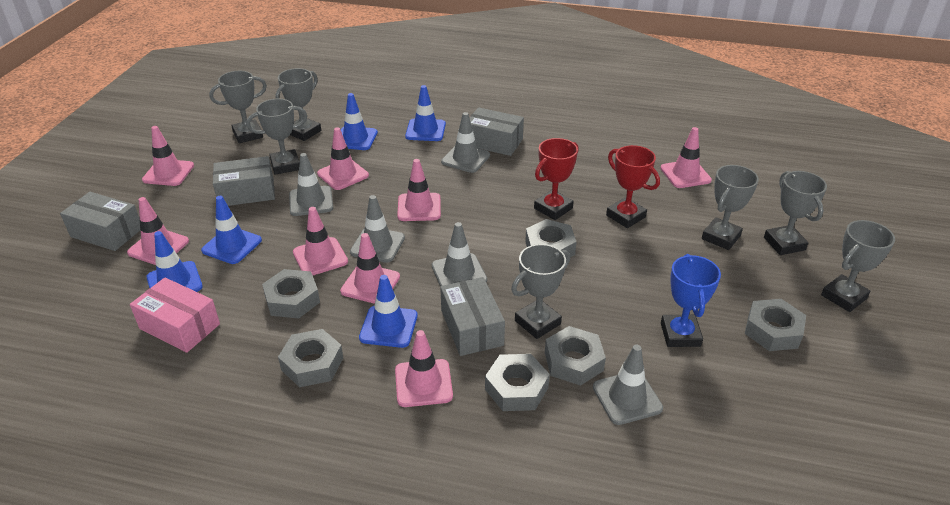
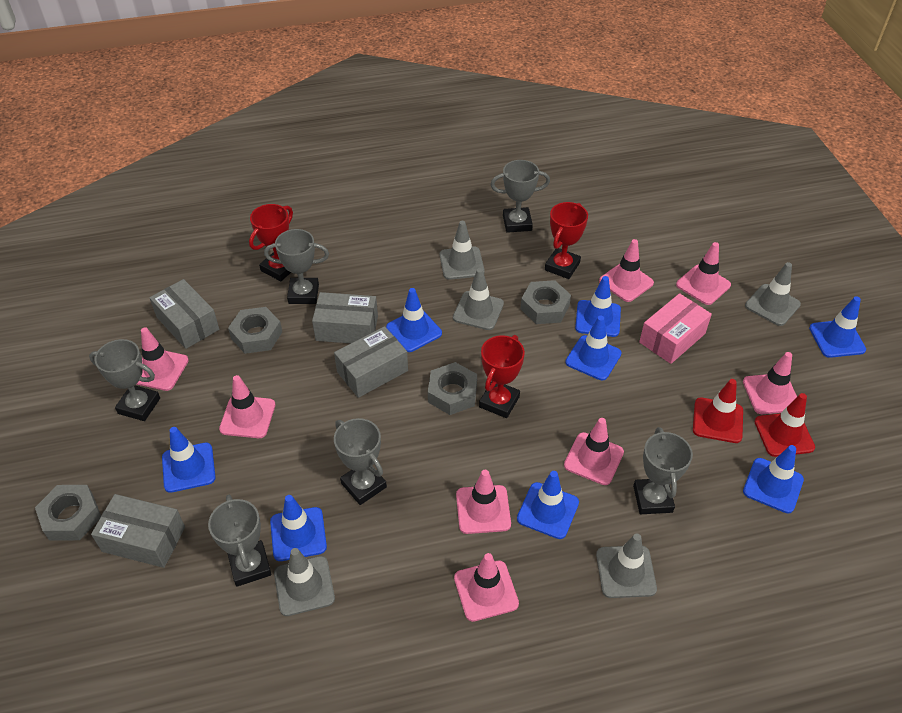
blue traffic cone: [147,231,203,292] [201,196,262,264] [341,93,378,150] [359,275,418,348] [405,85,446,141] = 5 -> [162,427,216,493] [270,495,327,561] [386,288,442,352] [517,471,579,539] [565,316,621,380] [575,276,621,337] [743,445,804,514] [809,296,866,358] = 8
blue trophy: [661,254,721,347] = 1 -> none = 0
grey nut: [262,269,320,318] [278,329,343,387] [485,354,550,411] [525,219,577,257] [545,326,606,386] [745,299,806,351] = 6 -> [35,485,101,541] [228,307,282,354] [428,362,477,415] [520,280,571,324] = 4
grey trophy: [209,71,267,143] [246,99,307,175] [275,68,321,141] [511,244,570,339] [702,165,759,250] [764,171,827,255] [821,220,895,312] = 7 -> [89,339,160,421] [208,495,271,587] [264,229,329,304] [334,418,387,505] [490,160,550,233] [633,427,693,514] = 6
red traffic cone: none = 0 -> [693,379,743,443] [755,393,815,457] = 2
red trophy: [534,138,579,220] [606,145,660,228] = 2 -> [249,204,293,281] [479,335,525,418] [545,202,588,279] = 3

